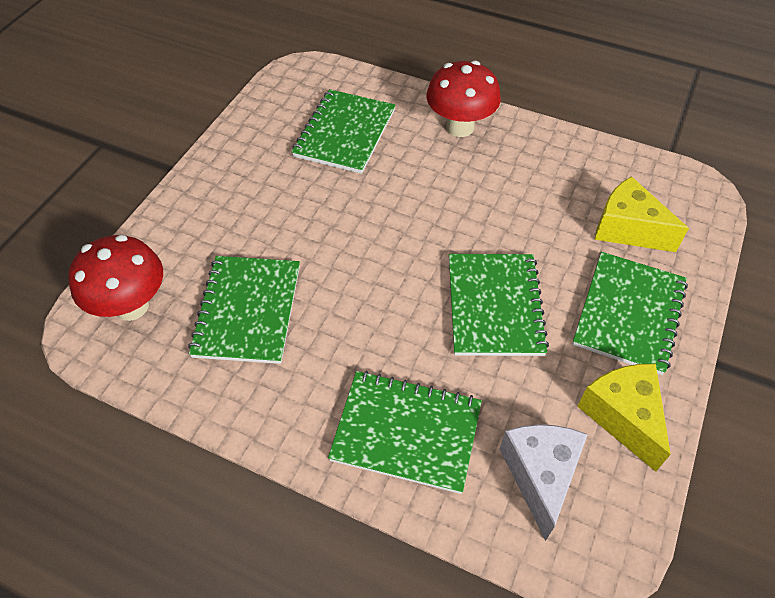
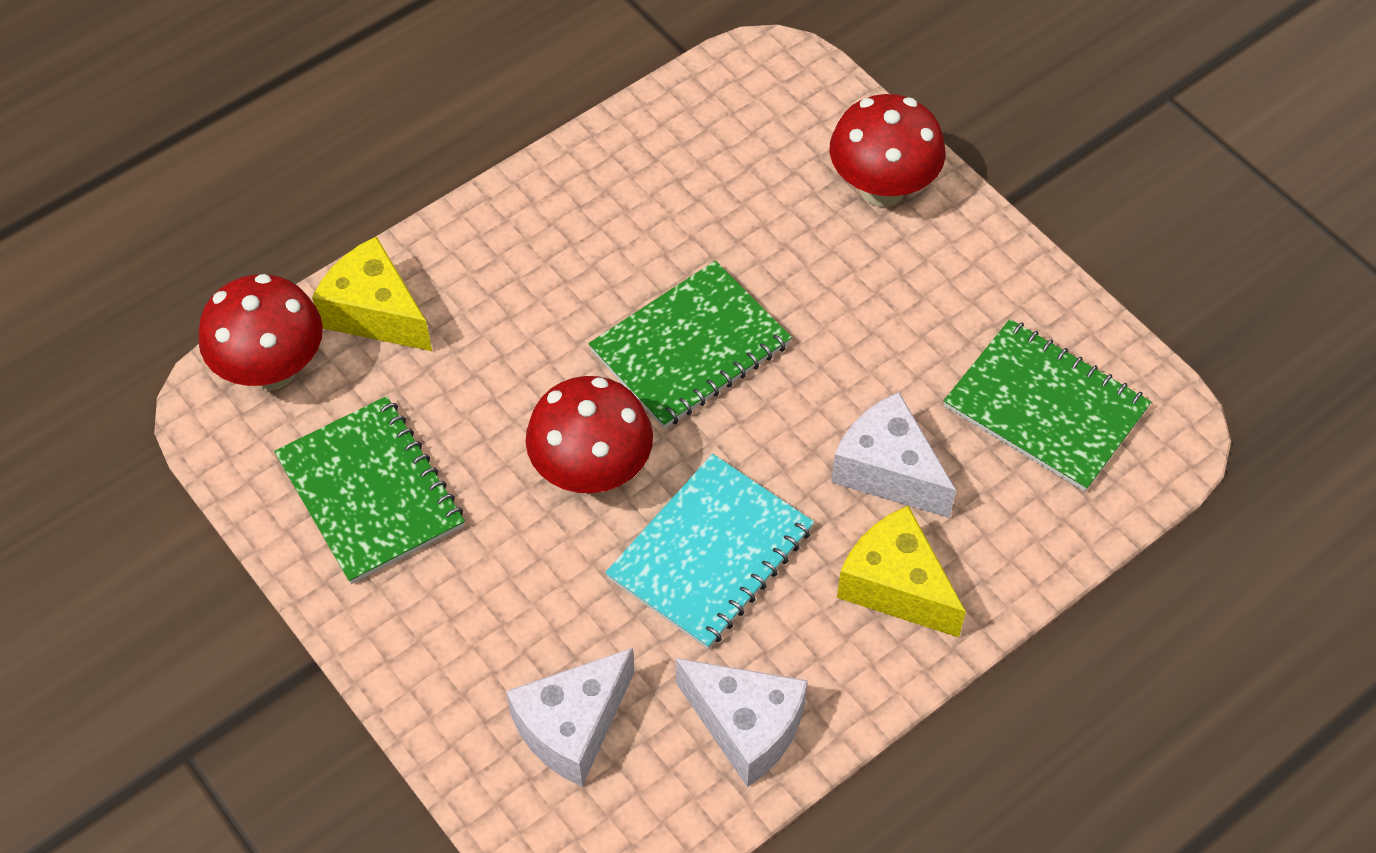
green notebook: [188,256,300,364] [291,89,395,174] [328,371,482,494] [449,254,549,356] [572,252,688,375] = 5 -> [274,396,465,584] [588,261,792,429] [944,319,1151,492] = 3
red mushroom: [68,235,163,321] [426,61,501,137] = 2 -> [198,274,323,391] [526,376,653,494] [830,94,946,207] = 3
turquoise notebook: none = 0 -> [605,454,814,649] = 1
white cheese: [500,424,588,541] = 1 -> [506,648,634,787] [676,658,808,787] [831,392,956,518] = 3

